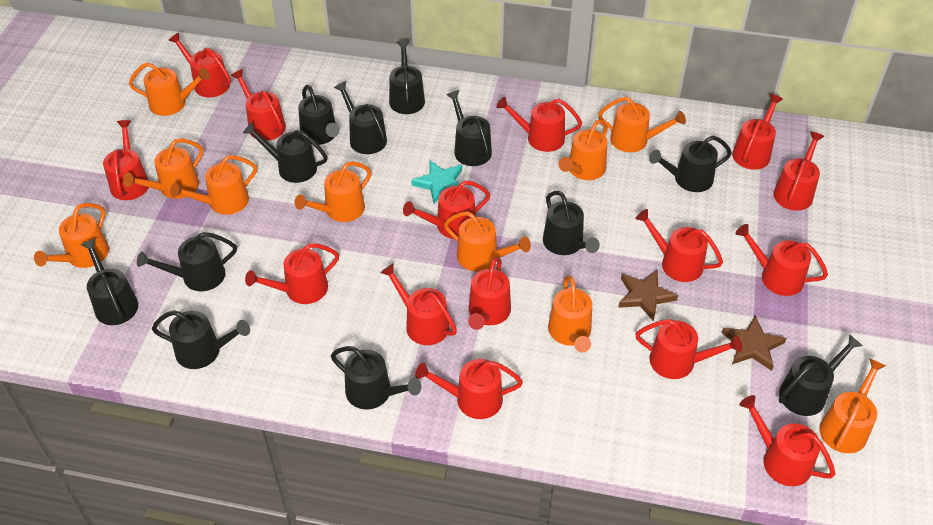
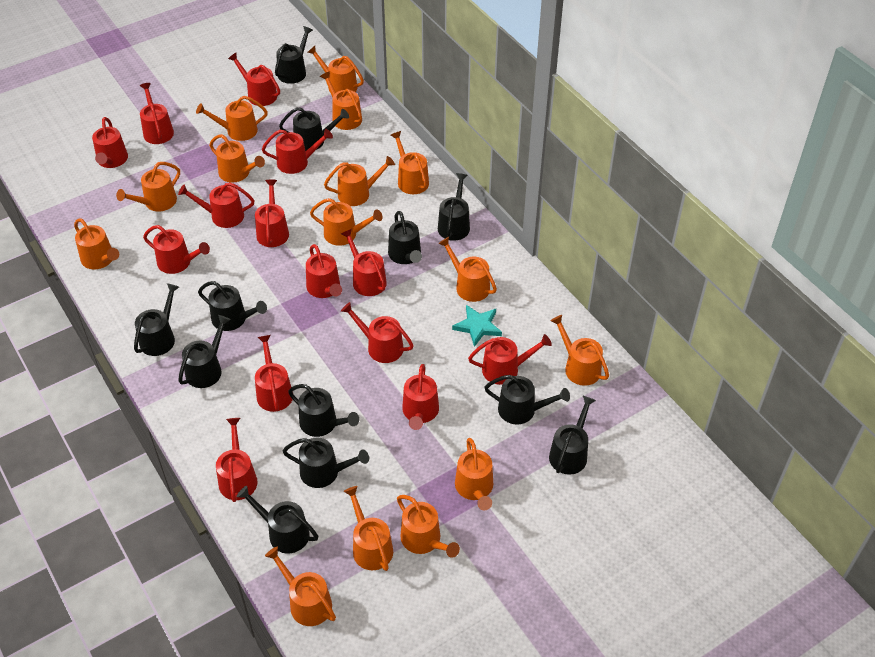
brown star: [618,270,678,321] [722,315,787,371] = 2 -> none = 0
orange watering can: [34,203,109,268] [123,138,203,199] [129,62,210,116] [170,155,257,215] [294,161,371,222] [444,211,531,271] [548,276,592,353] [559,119,608,180] [598,97,686,152] [820,359,886,453] = 10 -> [74,218,119,269] [116,162,180,211] [196,96,268,141] [209,134,265,183] [265,547,336,626] [307,46,364,92] [310,198,383,246] [320,71,362,130] [324,156,395,206] [344,486,393,571] [391,131,429,194] [397,495,460,558] [438,237,497,302] [455,438,493,510] [551,315,609,386] = 15
red watering can: [103,120,149,200] [168,33,231,97] [231,69,286,141] [245,243,339,304] [380,264,457,345] [403,180,490,239] [415,359,523,419] [468,257,511,330] [496,97,582,152] [635,209,723,282] [635,319,742,379] [732,94,783,170] [735,224,828,296] [740,395,835,486] [773,132,824,211] = 15 -> [92,117,128,168] [140,83,174,144] [143,225,210,274] [178,182,255,228] [216,418,258,502] [228,52,280,106] [255,180,289,247] [255,335,293,412] [262,129,333,174] [306,244,342,298] [341,229,387,296] [341,302,414,363] [402,364,439,430] [468,334,552,385] = 14

